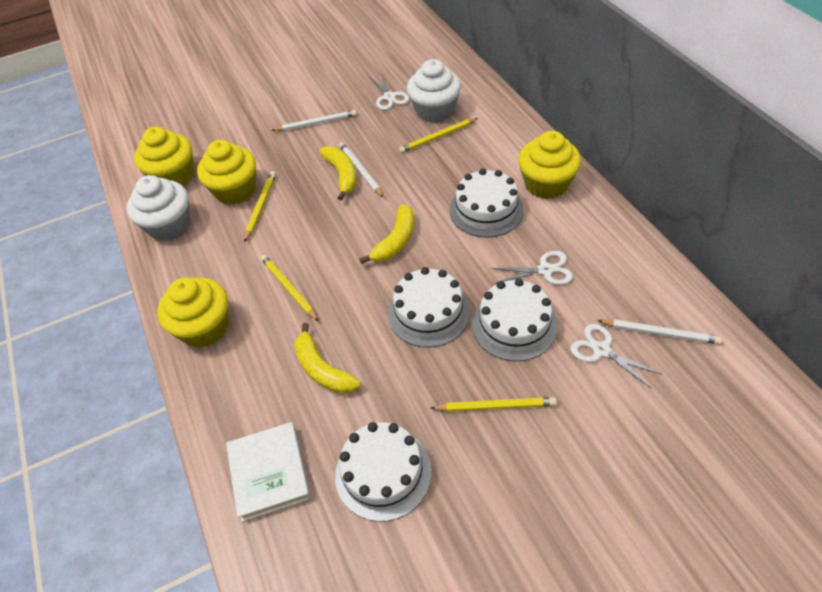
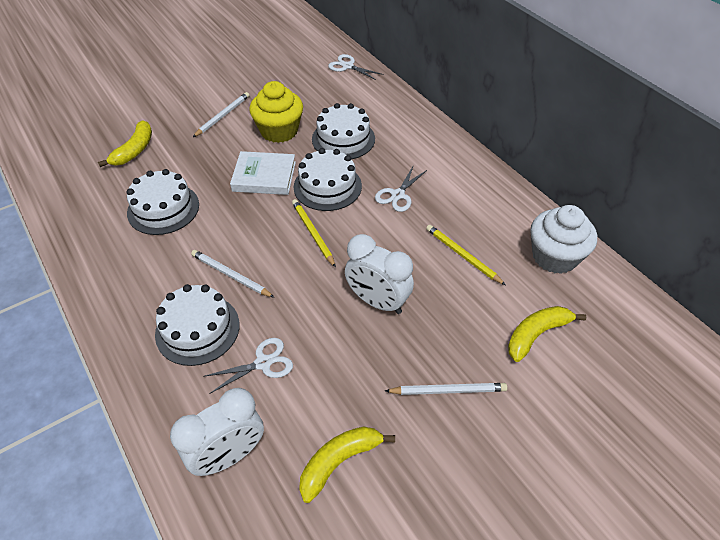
white clock: none = 0 -> [170,388,264,476] [345,234,414,314] = 2
white cupcake: [127,175,191,241] [407,59,461,123] = 2 -> [530,205,597,274] = 1
yellow cupcake: [134,127,194,186] [157,277,228,348] [197,140,256,205] [518,131,581,199] = 4 -> [249,81,303,143] = 1
yellow pencil: [244,171,276,242] [261,255,319,322] [399,118,478,153] [431,397,557,412] = 4 -> [292,199,336,267] [426,224,506,285] = 2

